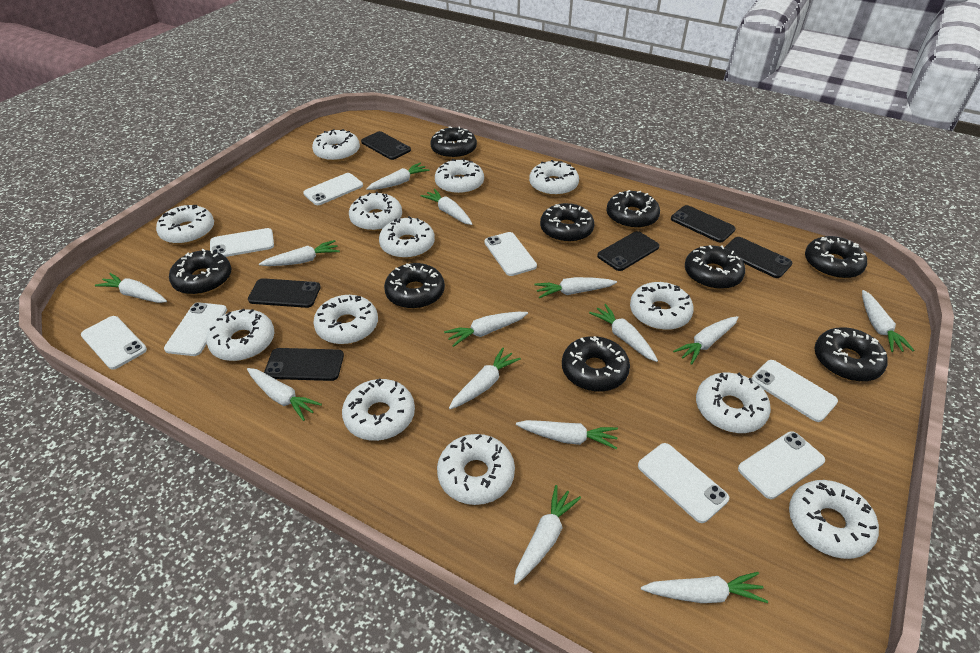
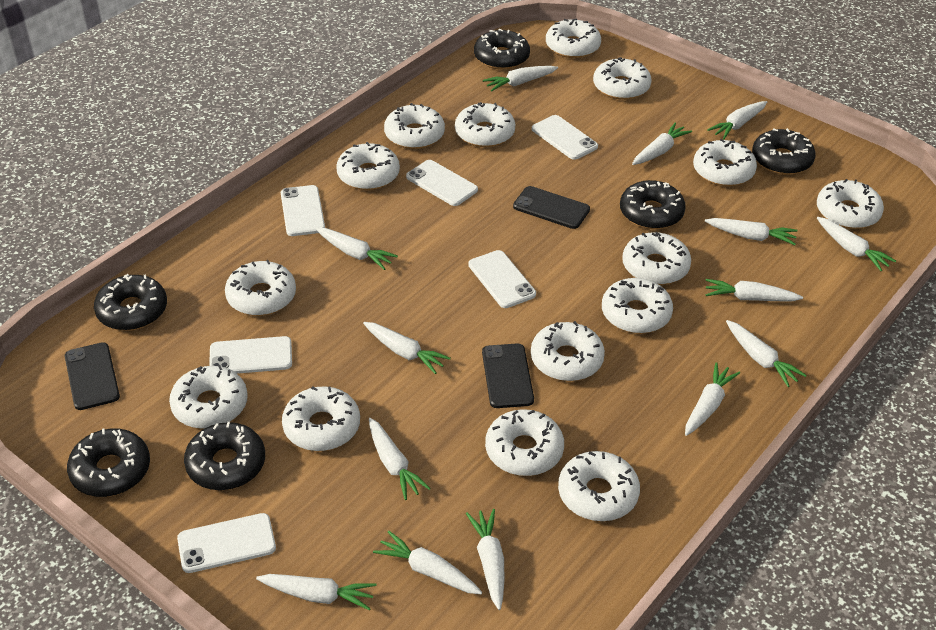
black donut: [169,249,232,295] [384,263,445,309] [430,126,477,159] [540,203,594,243] [562,336,630,392] [606,190,660,229] [685,245,745,289] [805,236,867,279] [814,328,888,382] = 9 -> [67,428,150,497] [94,274,167,331] [184,422,265,490] [474,29,530,70] [620,180,686,229] [752,128,816,175] = 6
black phone: [248,278,321,308] [264,348,344,381] [361,131,411,160] [597,231,660,271] [671,205,736,242] [724,237,792,278] = 6 -> [65,342,120,410] [482,344,534,408] [513,186,590,229] = 3
white donut: [156,205,214,244] [206,308,274,361] [312,129,360,162] [313,295,378,345] [342,379,415,441] [349,192,402,231] [379,216,435,259] [435,159,484,194] [437,434,515,505] [529,160,579,196] [630,282,694,330] [696,373,771,433] [789,480,879,559] = 13 -> [169,365,248,429] [225,260,296,316] [282,386,360,451] [336,142,400,190] [384,103,445,149] [455,102,515,147] [485,409,564,476] [531,321,605,381] [546,18,601,58] [558,451,640,521] [593,57,651,100] [602,278,673,334] [622,232,691,285] [693,139,757,186] [817,179,884,229] = 15
white phone: [81,316,147,370] [164,302,227,356] [210,228,274,257] [303,173,363,205] [484,232,537,276] [638,443,729,523] [738,431,825,499] [751,360,838,422] = 8 -> [177,513,276,573] [209,336,292,374] [281,185,325,236] [406,160,478,206] [468,250,536,308] [532,115,598,160] = 6

